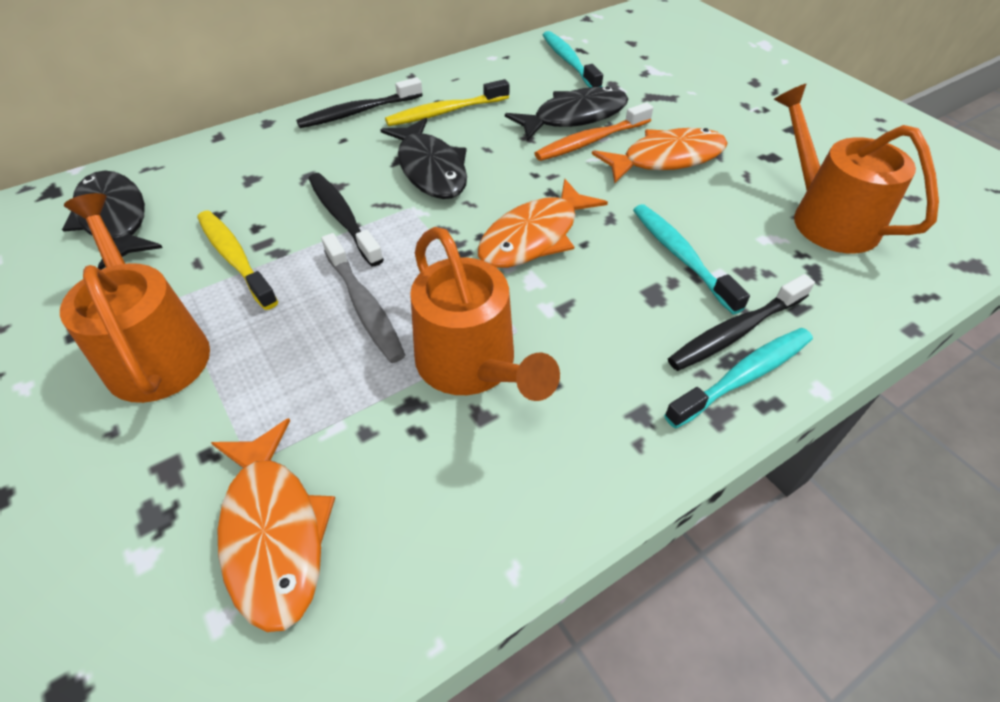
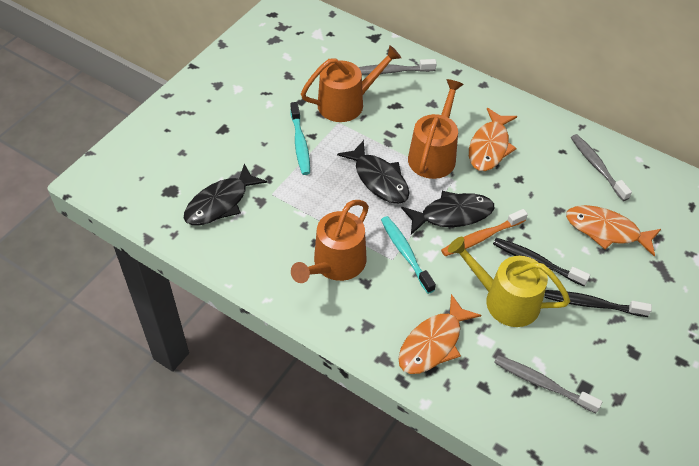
black toothbrush: [296,77,423,128] [309,173,384,266] [668,274,815,371] = 3 -> [493,238,590,286] [545,290,652,317] = 2
grey toothbrush: [321,233,405,363] = 1 -> [358,59,437,75] [494,355,602,413] [571,134,632,201] = 3
turquoise toothbrush: [543,31,603,88] [633,204,750,314] [664,328,813,429] = 3 -> [290,102,310,175] [381,216,436,294] = 2
yellow toothbrush: [197,211,278,310] [385,79,509,126] = 2 -> none = 0
yellow watering can: none = 0 -> [448,237,570,327] = 1

